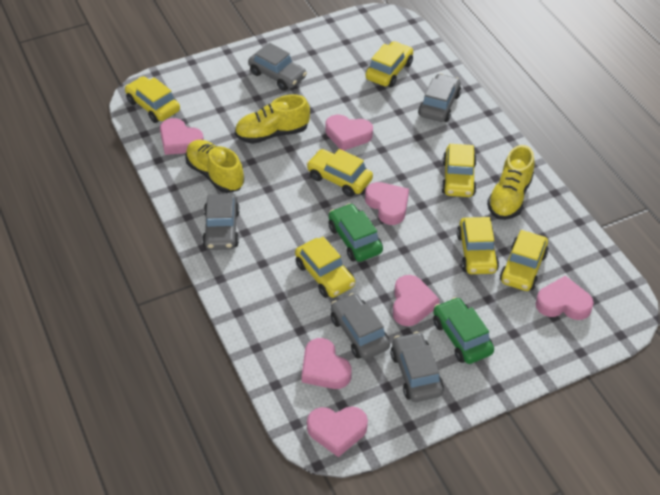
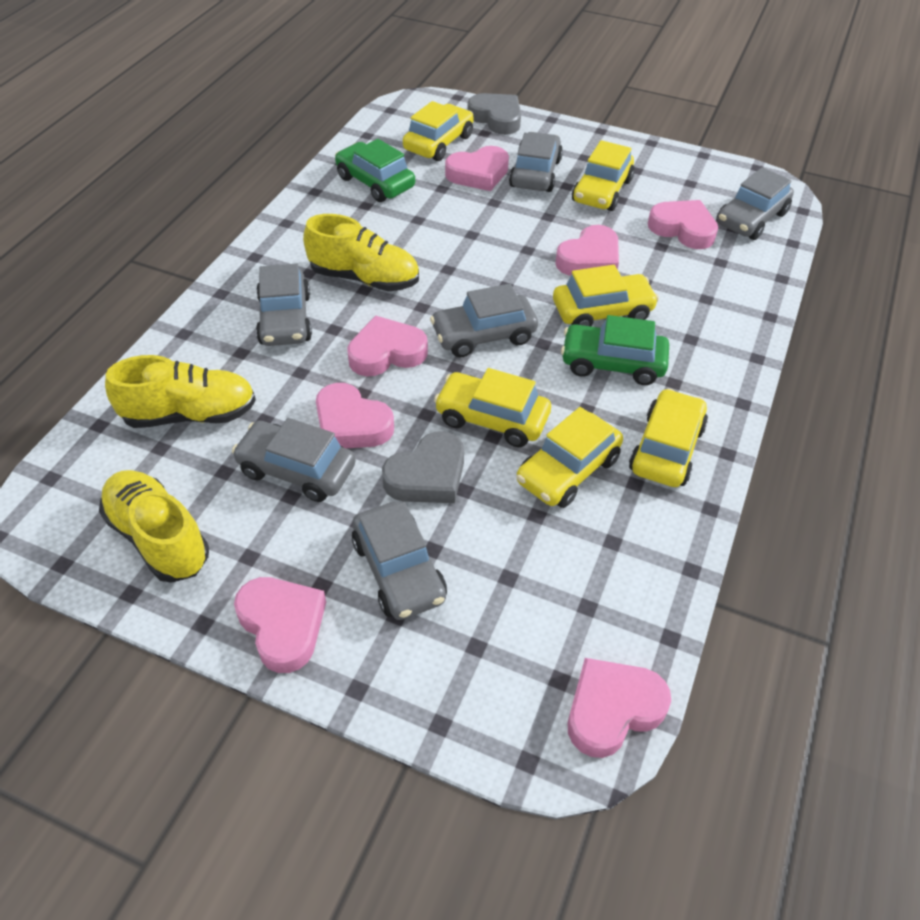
grey car: [202,194,240,250] [248,43,307,91] [331,293,390,359] [391,332,444,402] [418,73,461,122] = 5 -> [232,418,356,502] [256,264,312,346] [352,501,447,620] [430,284,538,357] [509,132,563,192] [716,167,794,240] = 6
grey heart: none = 0 -> [382,431,464,503] [467,93,521,135] = 2
yellow car: [125,76,180,123] [295,236,355,298] [306,149,373,197] [366,41,413,87] [441,144,477,197] [457,217,499,274] [500,230,549,291] = 7 -> [403,101,474,161] [434,368,551,447] [516,407,623,508] [553,265,659,326] [572,140,635,211] [629,388,708,487] = 6

